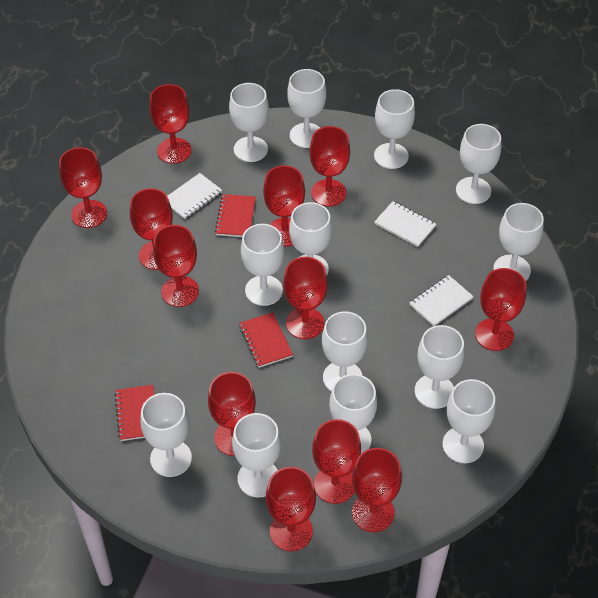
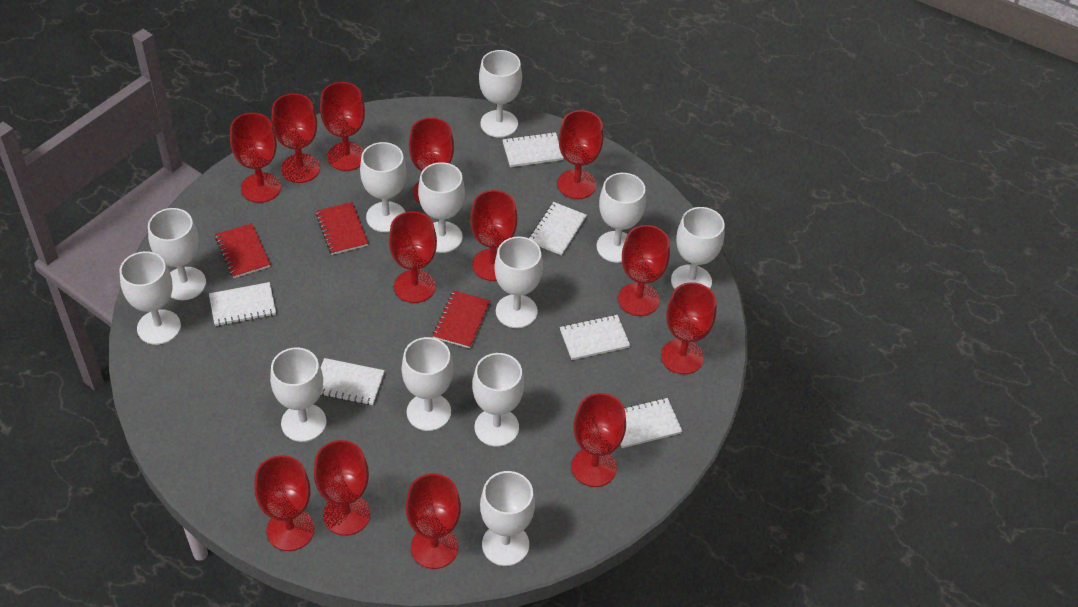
red goblet: [59,147,107,228] [130,188,173,270] [149,84,192,164] [153,225,199,307] [208,372,256,456] [263,165,305,247] [266,467,316,551] [283,257,328,339] [309,126,350,207] [312,419,361,504] [352,448,402,532] [475,268,526,351] = 12 -> [230,113,281,203] [254,455,315,551] [272,94,320,183] [314,440,370,536] [320,82,365,171] [389,211,437,303] [405,473,461,569] [409,118,454,204] [470,190,517,281] [557,110,604,199] [572,393,626,487] [618,225,670,316] [661,282,716,374] = 13
white goblet: [140,393,192,477] [229,83,269,162] [232,413,281,498] [241,224,284,306] [287,69,326,148] [289,202,332,275] [322,311,368,392] [329,374,377,453] [374,89,415,169] [415,325,464,409] [442,379,495,463] [456,124,501,204] [493,203,544,281] = 13 -> [120,251,181,345] [148,208,206,300] [270,347,326,442] [360,142,406,232] [402,337,453,431] [418,162,465,253] [472,353,524,447] [479,50,522,138] [480,471,535,566] [494,236,543,328] [597,173,646,263] [671,207,725,289] = 12
white notebook: [167,173,222,219] [374,201,436,247] [410,275,474,326] = 3 -> [209,282,276,326] [321,358,385,405] [502,132,564,167] [529,202,587,256] [560,315,630,360] [620,398,682,448] = 6

